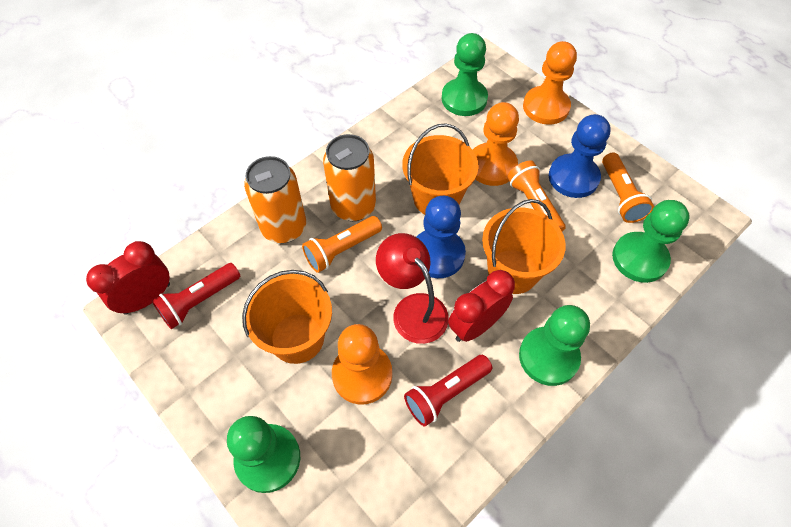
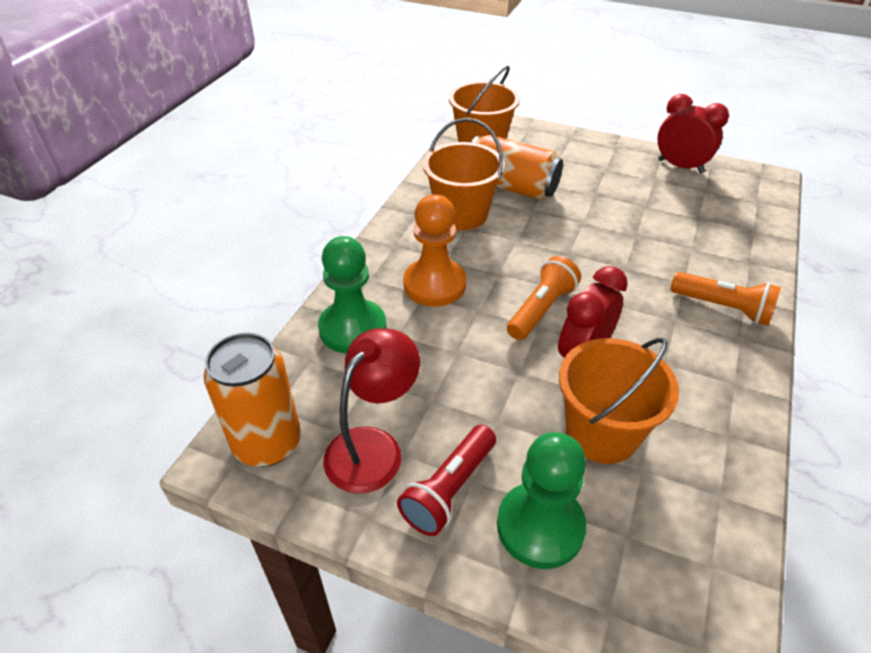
blue pawn: [417,196,466,278] [549,114,611,198] = 2 -> none = 0
green pawn: [227,416,300,493] [442,33,488,116] [519,305,590,386] [612,200,690,283] = 4 -> [318,236,386,353] [497,432,586,569] = 2
orange flashlight: [302,216,382,273] [507,160,566,231] [602,153,654,223] = 3 -> [507,256,581,340] [670,272,781,325] = 2
orange pawn: [332,324,392,405] [473,102,519,186] [523,41,577,125] = 3 -> [403,194,466,307] = 1
red flashlight: [152,263,240,329] [404,355,492,426] = 2 -> [397,425,496,536] = 1

